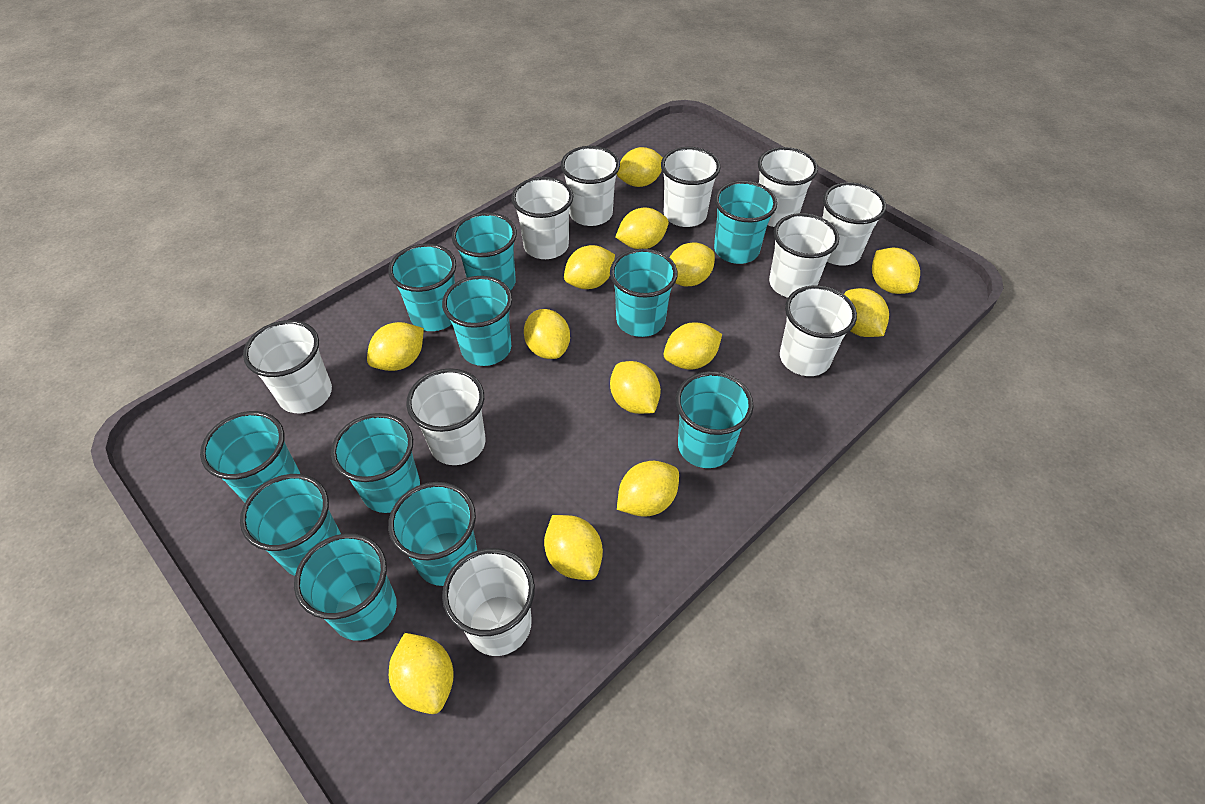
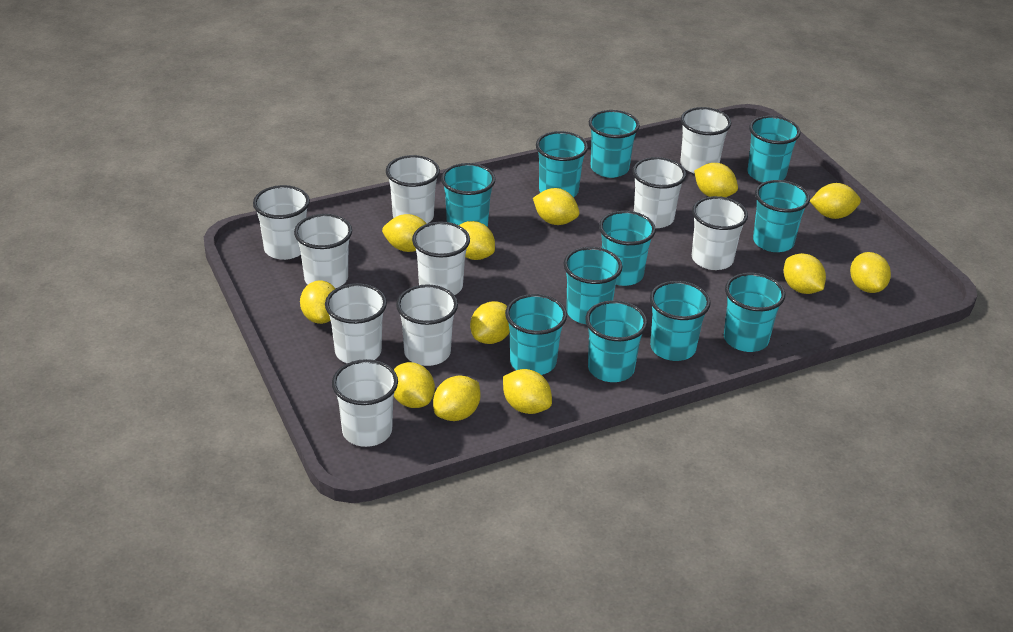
yellow lemon: [367,322,424,371] [389,633,454,714] [524,309,570,359] [544,515,603,580] [564,245,615,289] [610,361,661,414] [615,207,669,249] [617,147,663,187] [617,461,679,517] [664,322,722,369] [670,242,715,286] [844,288,889,337] [872,248,920,294] = 13 -> [300,280,336,324] [382,214,427,252] [394,362,435,408] [433,375,481,421] [459,221,495,260] [470,301,510,344] [503,369,552,414] [533,188,579,225] [694,163,738,197] [784,253,826,294] [810,183,861,219] [850,252,891,293] = 12

